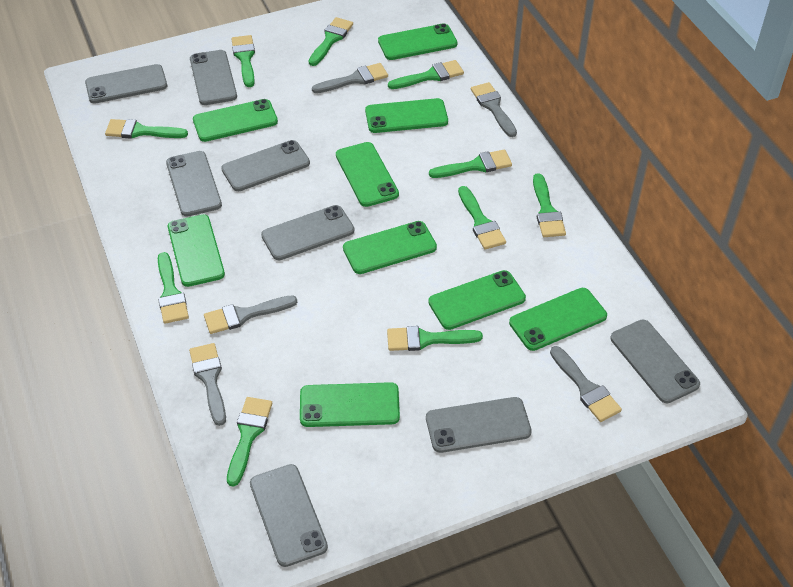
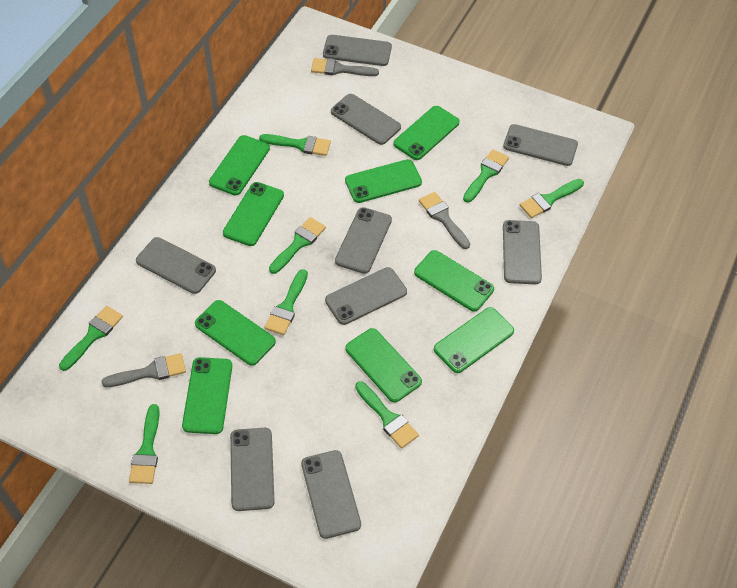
green brush: [105,119,188,139] [158,252,189,324] [227,397,272,487] [231,35,255,87] [309,17,353,66] [387,326,483,351] [388,60,464,89] [429,150,512,178] [458,186,506,250] [533,174,566,237] = 10 -> [59,306,123,371] [129,404,160,484] [259,134,331,156] [264,269,308,335] [269,217,326,274] [355,381,419,449] [463,149,509,203] [520,179,584,218] = 8
grey brush: [189,343,226,426] [204,295,297,334] [312,63,388,93] [471,82,517,137] [550,346,622,422] = 5 -> [101,353,186,387] [311,58,379,76] [419,192,470,249] = 3
grey phone: [85,64,167,103] [166,151,222,217] [190,50,237,105] [221,140,310,191] [250,464,328,567] [261,205,354,260] [426,397,532,453] [610,320,700,403] = 8 -> [136,237,216,294] [230,428,275,511] [301,450,361,539] [323,35,392,66] [325,267,407,325] [331,94,401,145] [335,207,392,274] [503,124,578,166] [503,220,542,285] = 9

